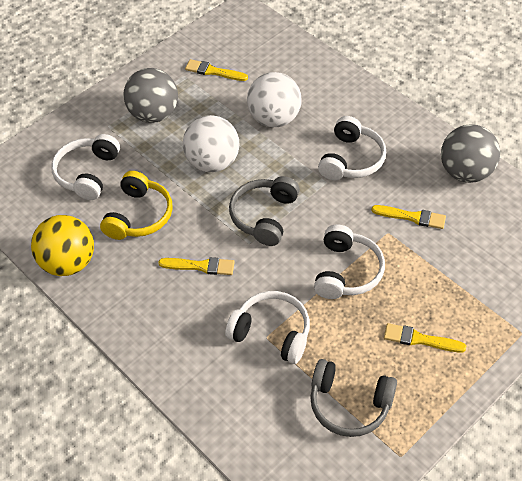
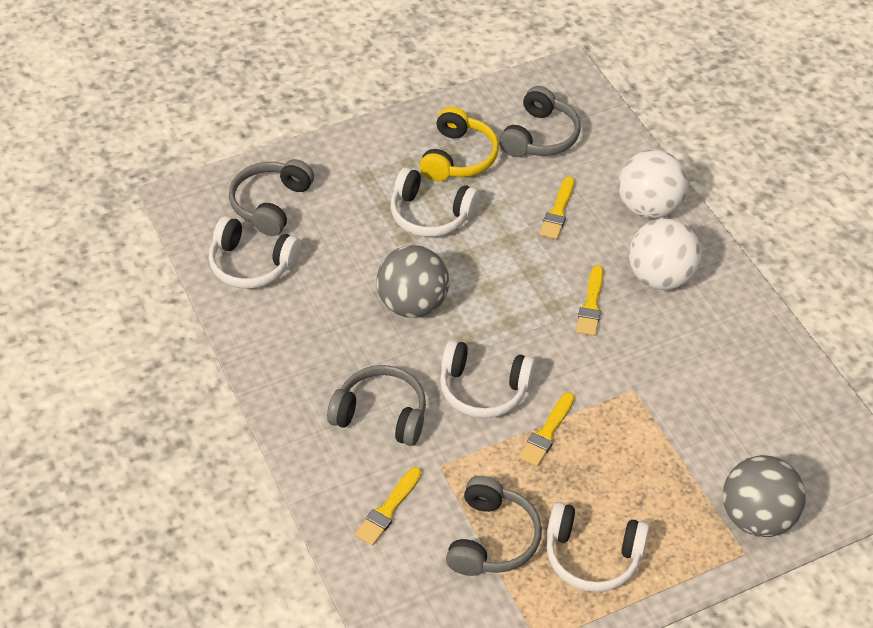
grey headphones: [229,176,300,246] [310,359,397,437] = 2 -> [229,159,314,236] [327,365,426,446] [446,476,542,576] [499,86,581,157] = 4
yellow ball: [31,215,94,276] = 1 -> none = 0

